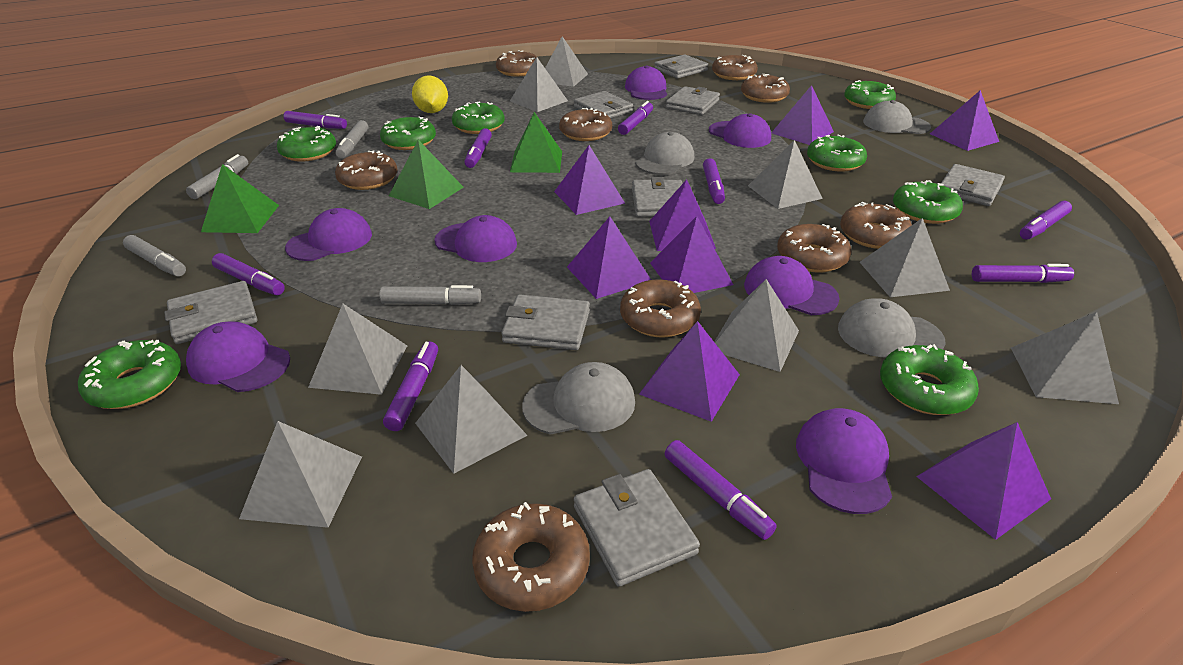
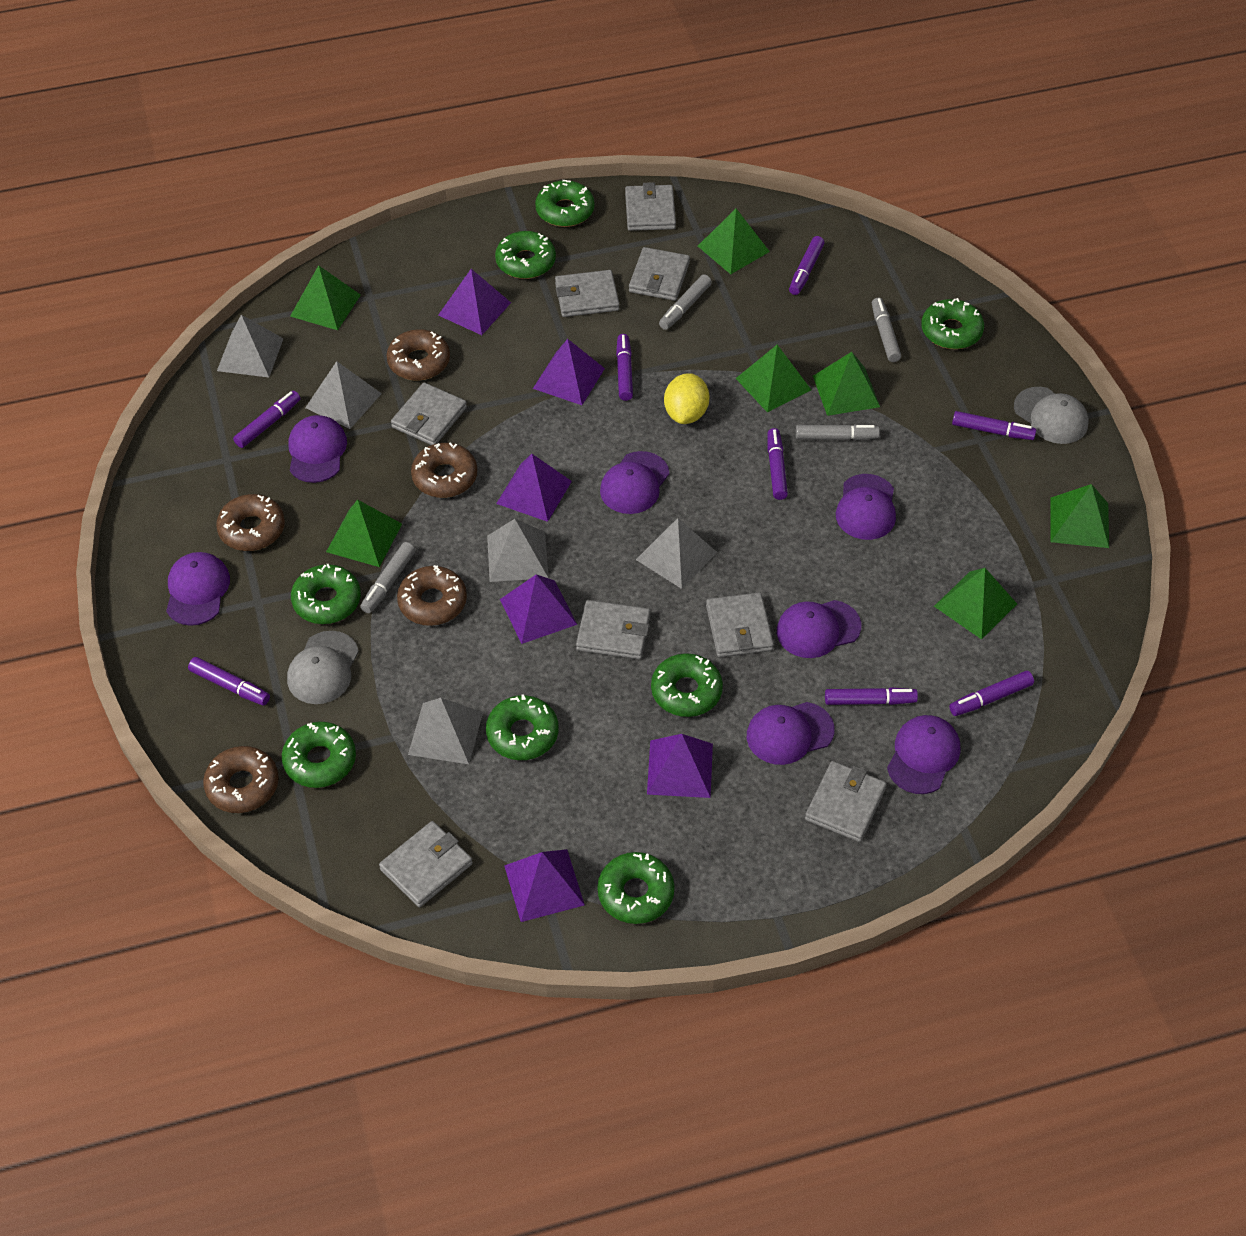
brown donut: [335,151,397,190] [472,502,590,612] [496,50,538,76] [559,108,612,141] [620,279,701,338] [712,55,758,80] [741,74,790,103] [777,224,852,273] [840,202,912,249] = 9 -> [203,746,279,813] [216,494,285,551] [386,329,450,381] [397,565,467,626] [411,442,477,498] = 5
green pyramid: [201,164,279,233] [389,140,464,209] [510,112,562,173] = 3 -> [290,265,361,330] [326,500,402,567] [698,209,770,274] [736,345,811,412] [813,352,880,416] [934,568,1017,640] [1051,484,1109,548] = 7
grey cap: [522,362,635,435] [635,132,694,175] [838,298,946,357] [863,100,931,134] = 4 -> [287,631,359,704] [1014,387,1089,444] = 2
grey pyramid: [239,421,362,528] [308,304,407,395] [415,365,528,474] [510,57,568,112] [545,36,588,87] [714,279,799,372] [748,140,823,209] [860,218,950,297] [1011,312,1119,404] = 9 -> [217,315,284,377] [305,361,382,429] [408,698,483,764] [487,519,549,582] [636,518,717,589] = 5
purple marker: [212,253,285,295] [283,111,347,129] [383,341,438,431] [464,128,492,168] [618,101,653,135] [665,440,777,540] [703,158,725,204] [972,264,1074,283] [1020,201,1072,240] = 9 -> [188,657,270,705] [233,391,301,448] [616,334,633,401] [768,428,788,500] [789,236,825,295] [825,687,918,705] [949,671,1034,716] [952,411,1036,440] = 8
purple pyramid: [554,145,625,215] [567,216,651,299] [639,321,740,422] [649,179,716,251] [650,216,733,293] [771,85,834,145] [916,422,1051,540] [930,90,999,151] = 8 -> [438,269,511,335] [496,454,572,522] [500,574,577,644] [504,849,585,922] [533,339,605,405] [647,734,713,798] = 6

